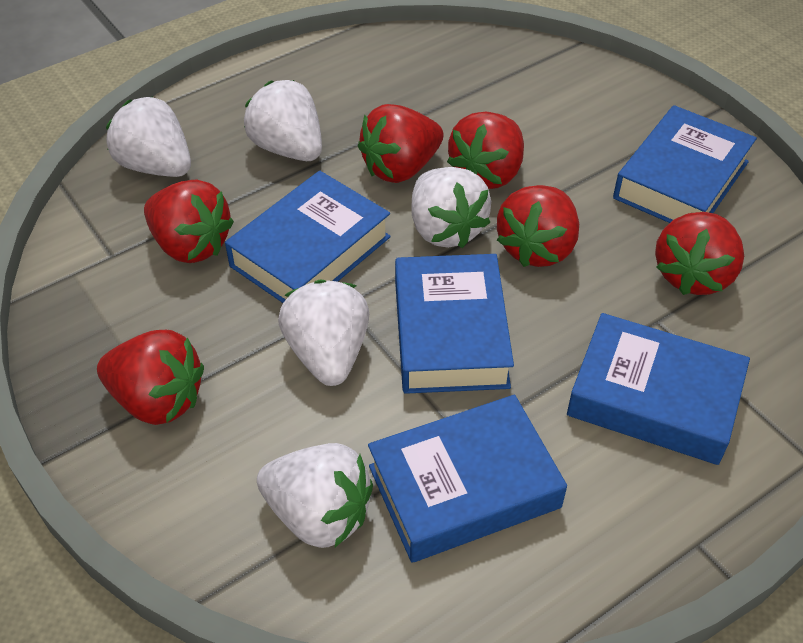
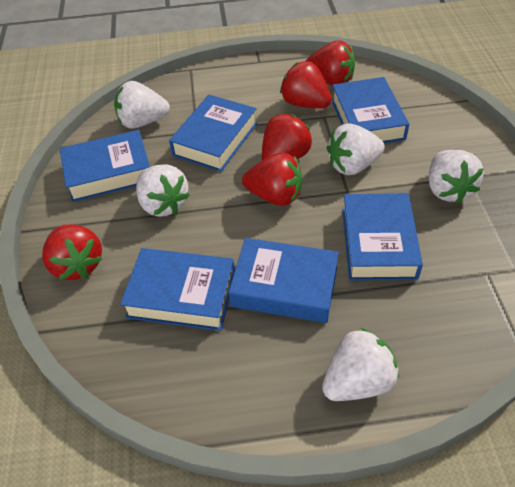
blue book: [225,171,391,303] [368,395,567,562] [395,254,514,394] [567,313,750,465] [613,105,757,223] = 5 -> [60,130,150,202] [120,248,235,331] [169,95,257,172] [228,238,339,323] [331,77,409,143] [342,193,423,281] = 6
red strawberry: [97,330,204,425] [144,180,234,263] [358,104,444,183] [447,112,524,189] [497,185,579,267] [655,212,744,295] = 6 -> [42,225,102,280] [242,152,302,206] [262,114,312,160] [280,61,332,108] [306,40,355,85] = 5

